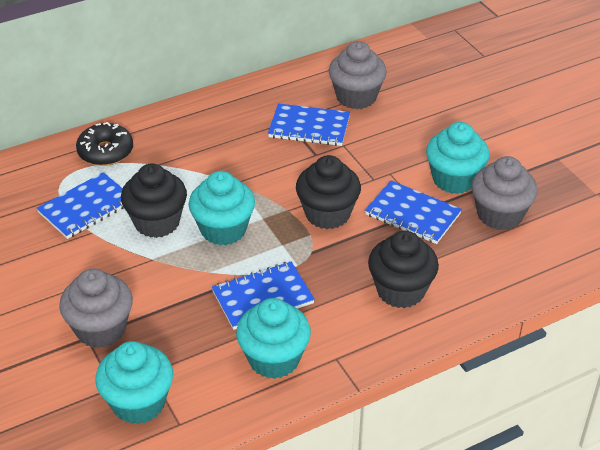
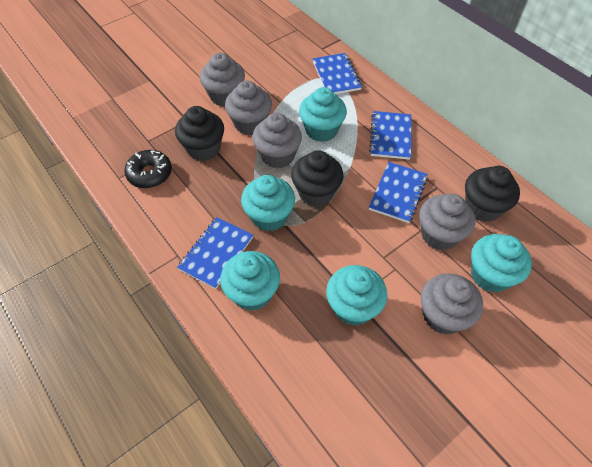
grey cupcake: [59,269,133,348] [329,41,387,109] [472,156,537,230] = 3 -> [200,53,245,107] [225,81,272,135] [252,113,302,168] [419,194,475,251] [421,273,483,335] = 5
turquoise cupcake: [95,341,173,424] [189,171,255,245] [236,298,311,379] [426,122,490,194] = 4 -> [220,251,280,311] [241,175,295,231] [299,87,347,142] [326,265,387,326] [471,234,532,292] = 5

